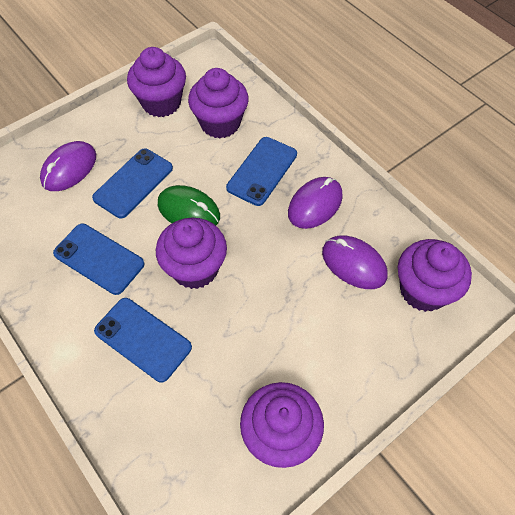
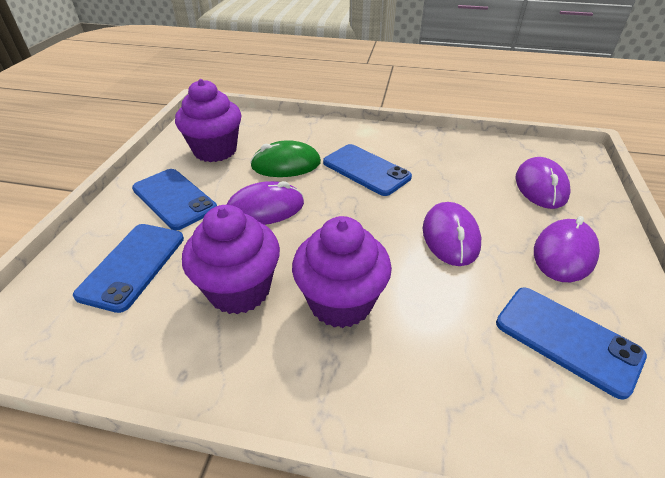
purple cupcake: [127,47,186,117] [156,218,227,289] [188,68,249,138] [240,382,324,468] [398,239,472,312] = 5 -> [175,79,242,162] [182,205,280,314] [292,216,392,328] = 3
purple mouse: [40,141,96,191] [288,177,343,229] [322,236,388,289] = 3 -> [226,181,304,225] [423,202,481,266] [516,157,571,209] [534,216,600,282] = 4

